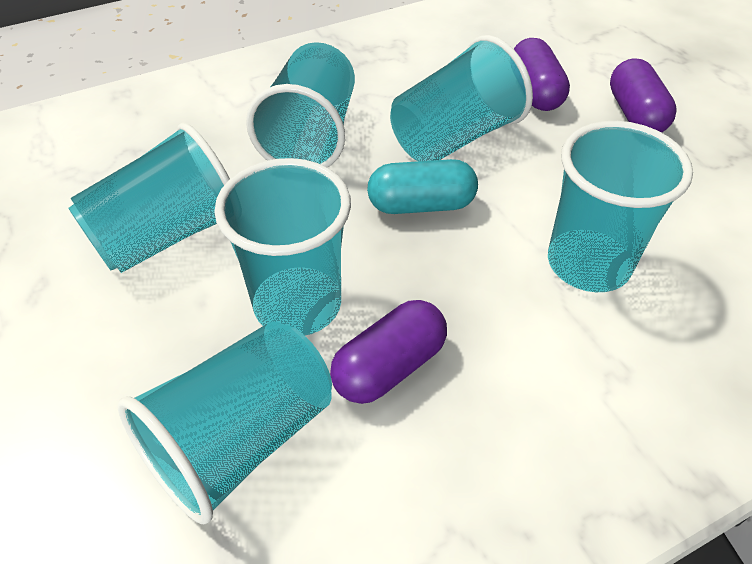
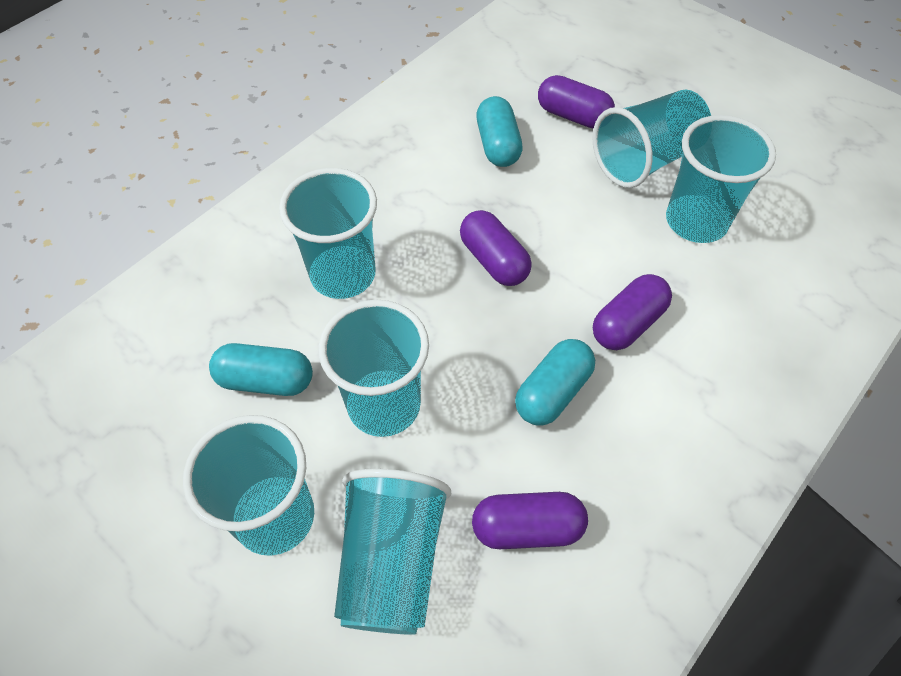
purple capsule: [330,300,447,404] [514,38,570,111] [610,58,677,133] = 3 -> [460,210,532,286] [472,492,588,549] [538,75,615,129] [593,274,672,350] = 4
turquoise capsule: [367,159,478,214] = 1 -> [209,343,313,396] [476,96,523,167] [515,339,595,425] = 3

